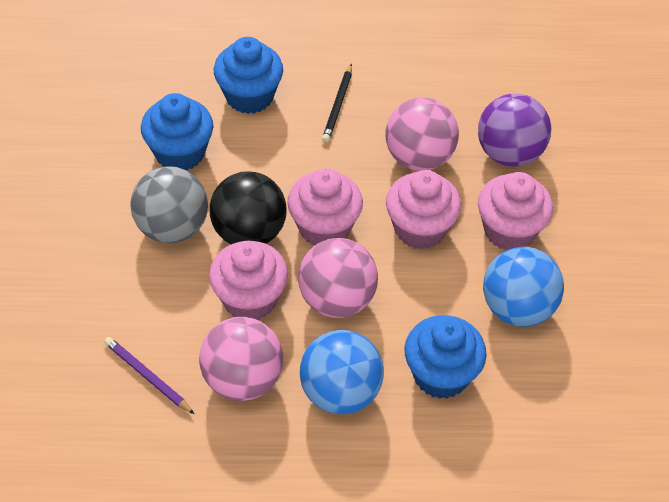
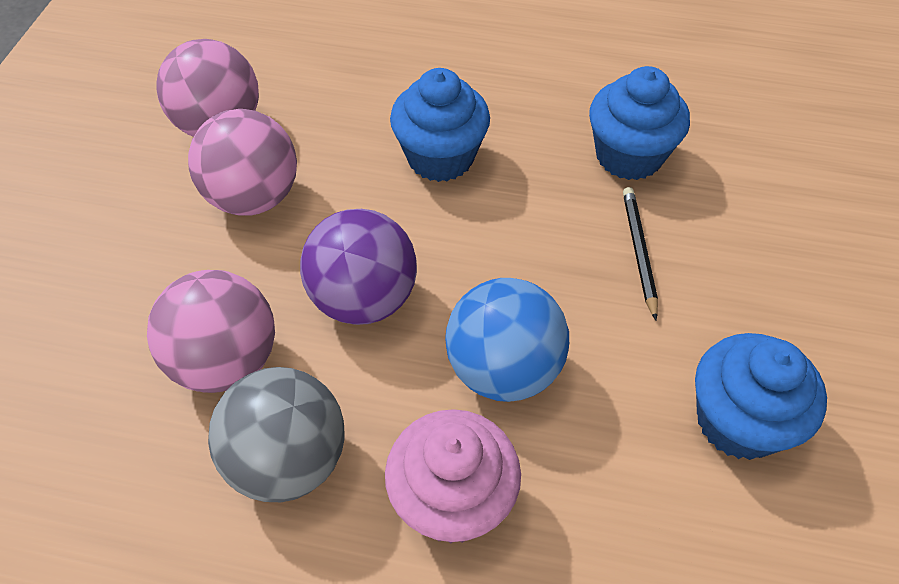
black ball: [210,171,287,244] = 1 -> none = 0
blue ball: [300,330,384,414] [483,247,564,327] = 2 -> [445,278,569,402] = 1
pink cupcake: [209,241,288,320] [287,169,363,245] [386,170,461,249] [478,172,553,250] = 4 -> [385,409,521,544] = 1
purple pencil: [104,337,194,414] = 1 -> none = 0

